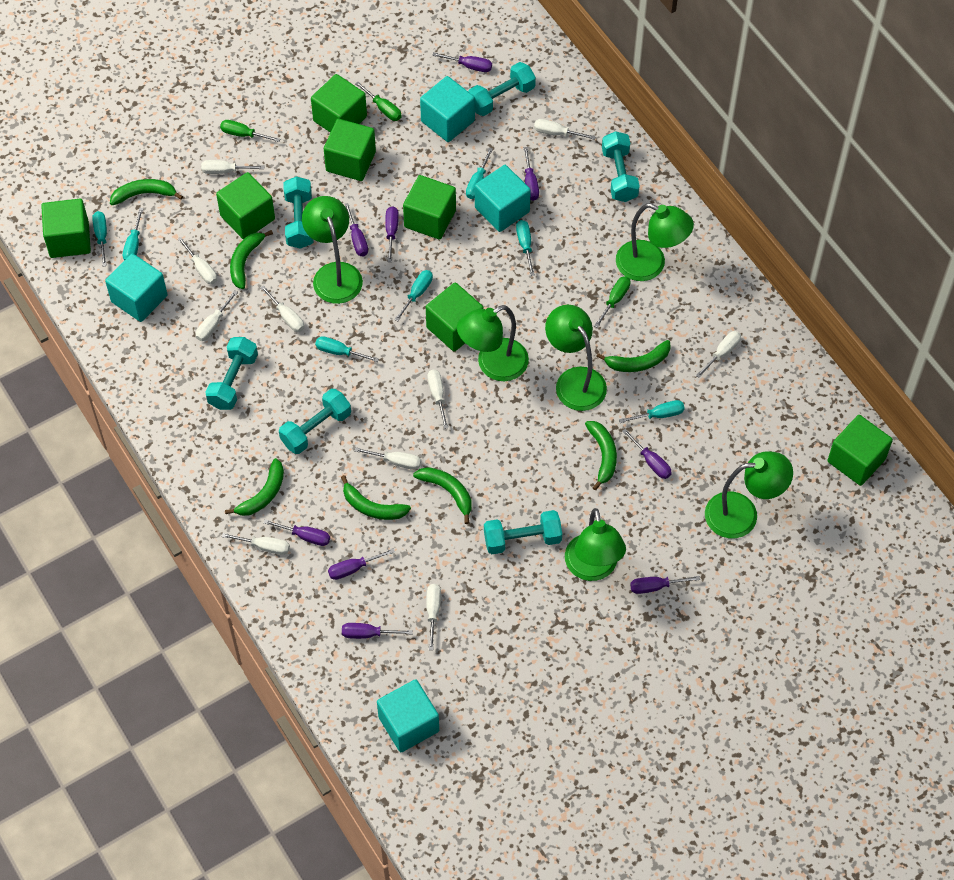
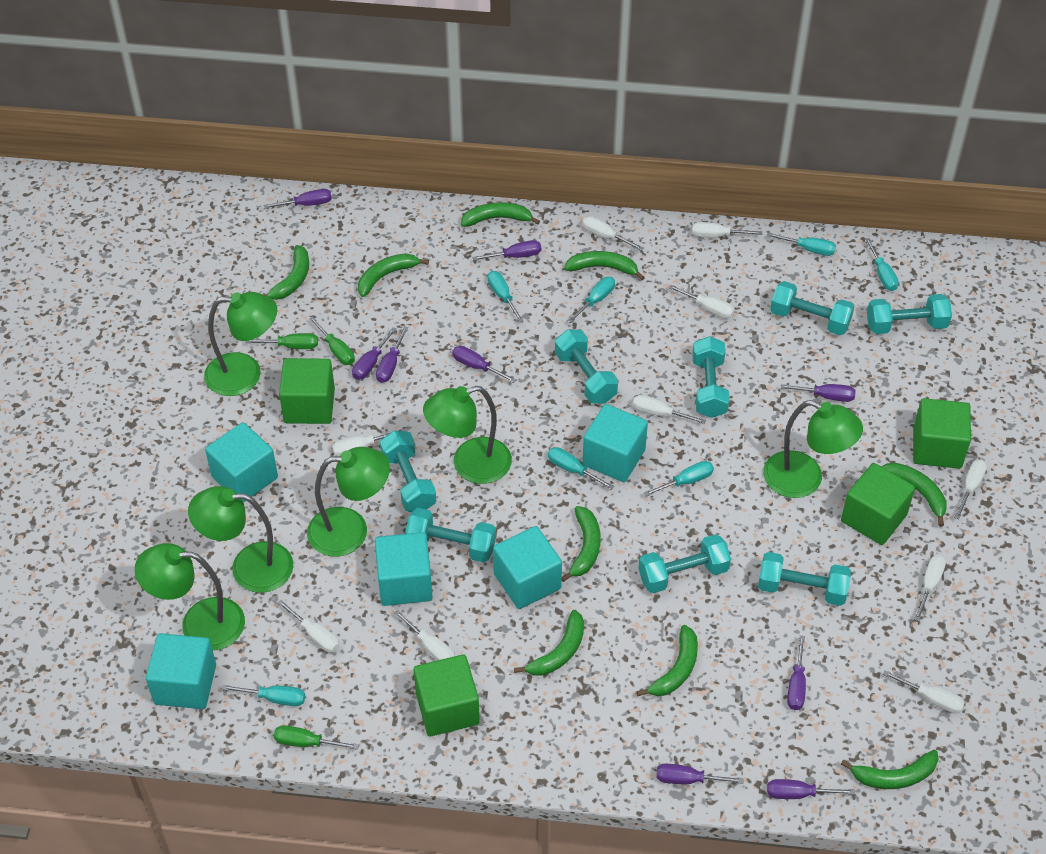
green banana: [110,179,183,205] [225,458,284,516] [230,230,273,289] [341,475,411,520] [413,467,472,524] [585,421,617,490] [596,340,671,372] = 7 -> [265,245,309,300] [358,253,429,297] [461,202,540,227] [514,610,584,676] [562,506,601,582] [564,251,645,280] [637,625,698,696] [840,750,939,789] [881,463,947,527] = 9
green cube: [41,199,91,258] [216,172,275,239] [311,74,367,133] [324,119,376,181] [403,175,456,240] [426,282,484,352] [828,415,893,486] = 7 -> [279,358,335,424] [414,654,480,736] [841,463,915,545] [913,398,971,469] = 4
turquoise cube: [105,254,168,322] [377,679,439,752] [420,76,475,142] [475,165,531,232] = 4 -> [146,633,216,709] [205,422,278,503] [375,532,433,606] [493,526,562,609] [582,404,648,482] = 5
turquoise dumbbell: [205,337,258,410] [279,389,351,454] [283,176,313,249] [468,62,536,116] [484,510,562,554] [602,131,640,202] = 6 -> [380,431,436,512] [405,508,496,562] [555,329,618,404] [638,534,731,593] [692,336,730,418] [758,552,851,606] [770,281,854,335] [867,294,952,334] = 8

